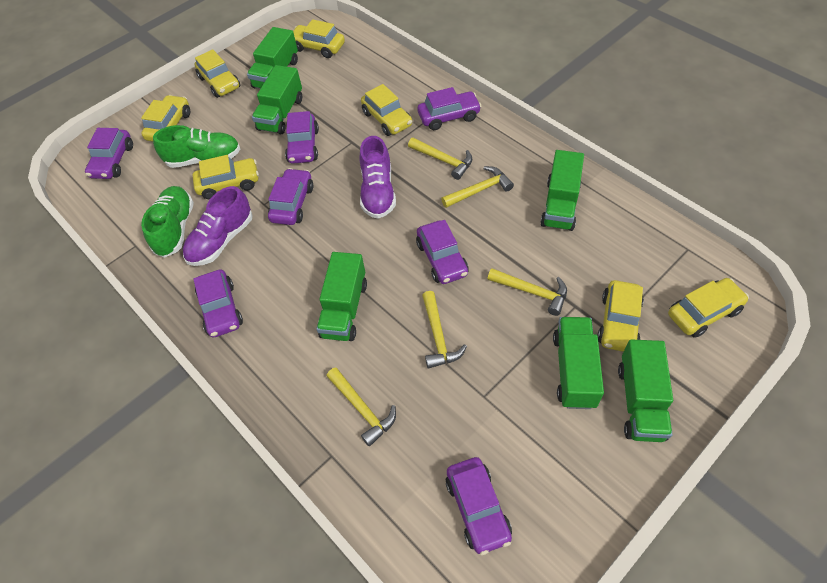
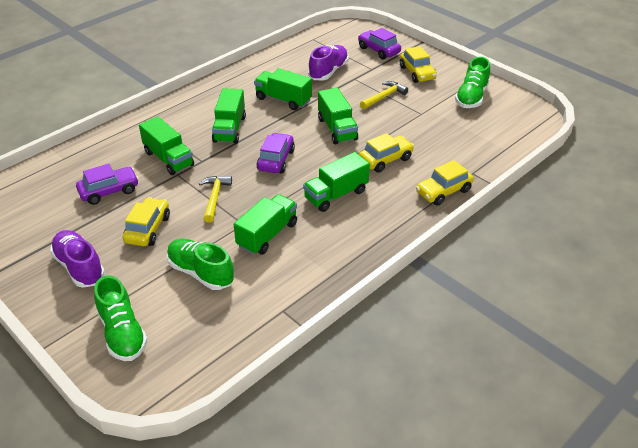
green shoe: [141,186,194,258] [153,125,240,168] = 2 -> [94,275,148,361] [167,239,234,290] [455,57,490,108] = 3
purple car: [85,128,133,179] [193,269,243,337] [268,168,313,225] [285,111,319,164] [416,220,469,284] [418,87,481,130] [446,457,512,555] = 7 -> [76,164,139,205] [257,133,295,174] [358,28,401,60] = 3
yellow car: [141,95,190,142] [193,155,259,199] [195,49,240,98] [293,19,345,58] [361,84,412,136] [597,280,644,352] [668,278,749,338] = 7 -> [123,197,170,246] [359,133,414,173] [400,46,437,83] [416,160,474,206] = 4
yellow hammer: [327,367,396,446] [408,138,472,180] [422,291,467,369] [441,166,514,208] [487,268,567,316] = 5 -> [199,176,232,223] [360,81,408,109] = 2

